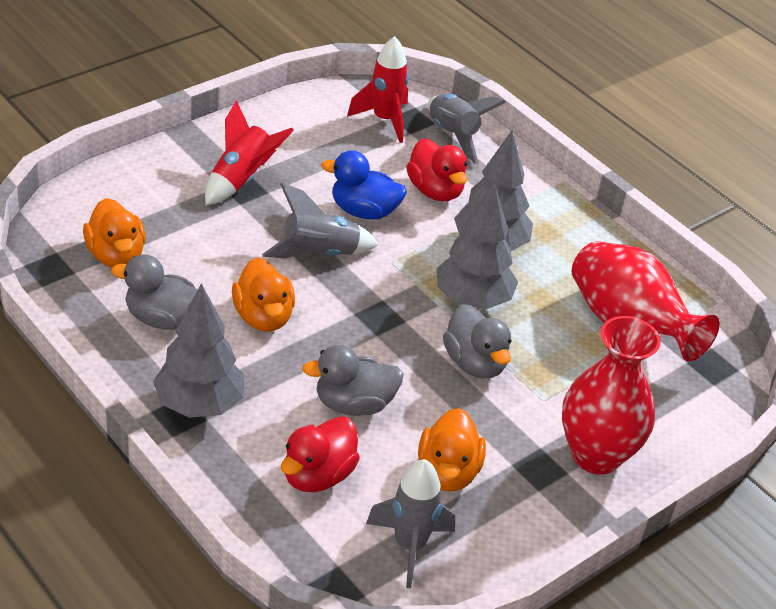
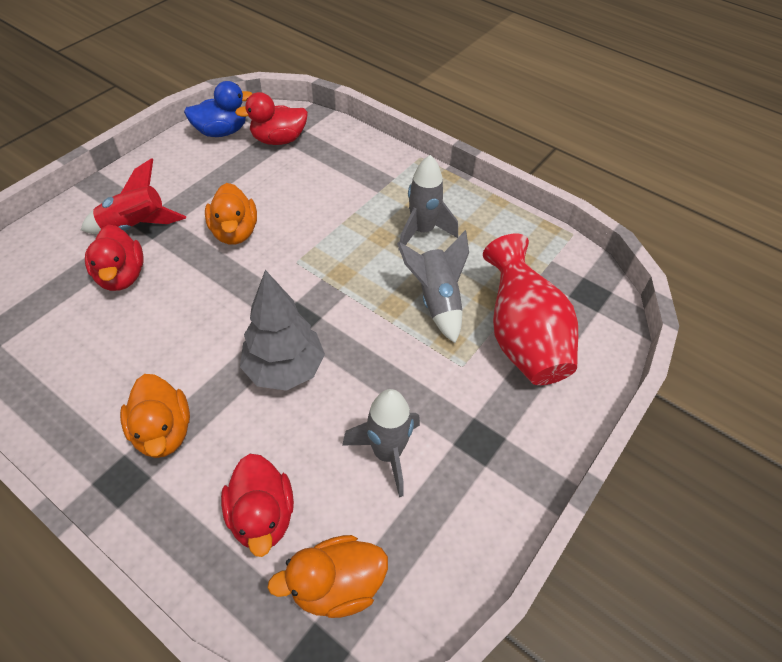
grey duck: [111,254,198,330] [302,345,403,416] [443,304,512,379] = 3 -> none = 0
grey tree: [153,283,245,418] [436,183,518,309] [454,130,533,251] = 3 -> [240,270,325,391] = 1
red duck: [281,416,360,492] [406,138,468,202] = 2 -> [85,224,144,291] [221,454,294,557] [235,92,308,145] = 3
red rocket: [205,100,294,205] [347,36,409,143] = 2 -> [81,158,186,234] = 1
red vase: [562,316,661,474] [572,241,720,361] = 2 -> [483,234,578,385] = 1

